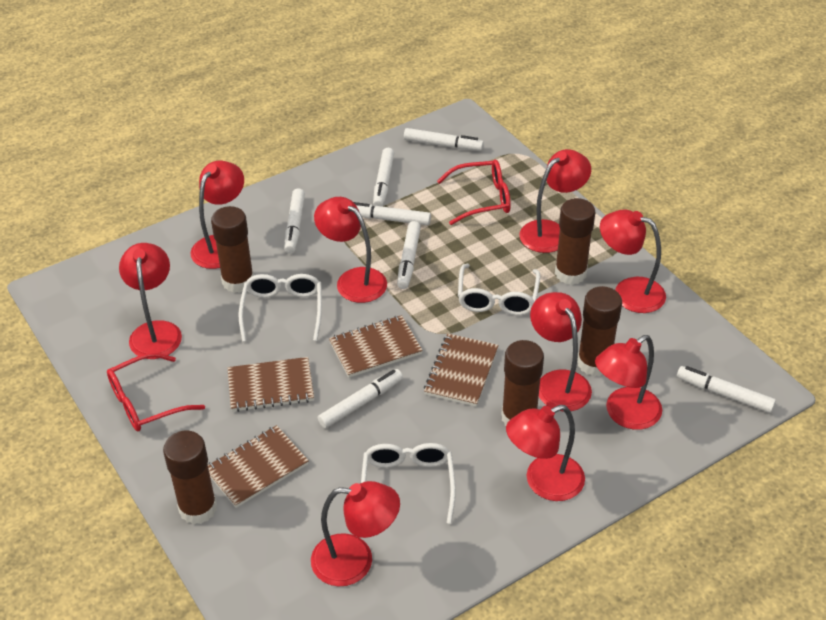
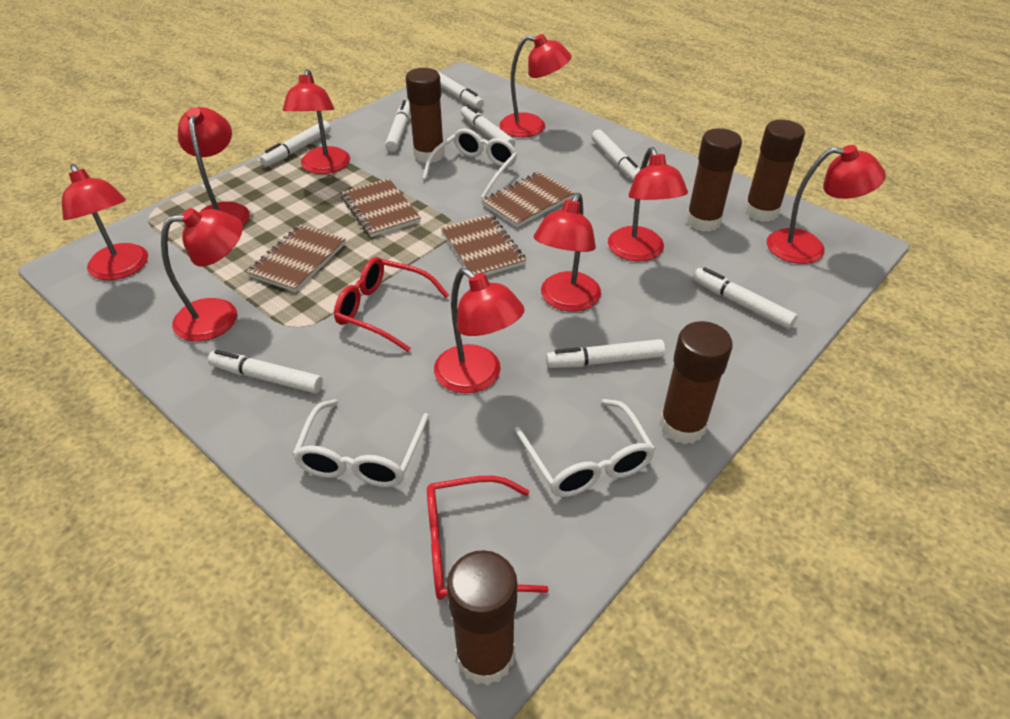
white marker: [284,188,305,253] [318,369,403,428] [354,202,431,225] [373,148,394,207] [397,221,421,289] [404,128,484,151] [677,366,776,413] = 7 -> [208,350,323,394] [260,121,331,167] [385,100,410,152] [437,71,484,109] [461,105,515,147] [546,339,665,368] [592,129,640,180] [693,267,797,329] = 8

